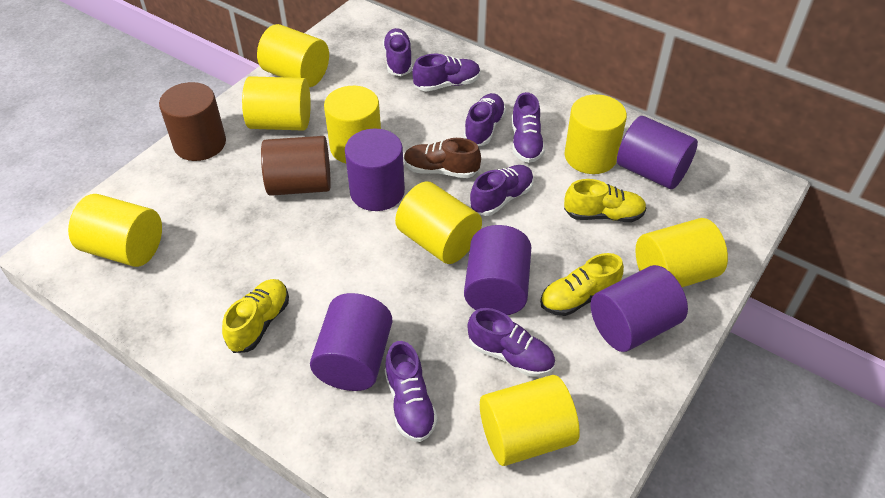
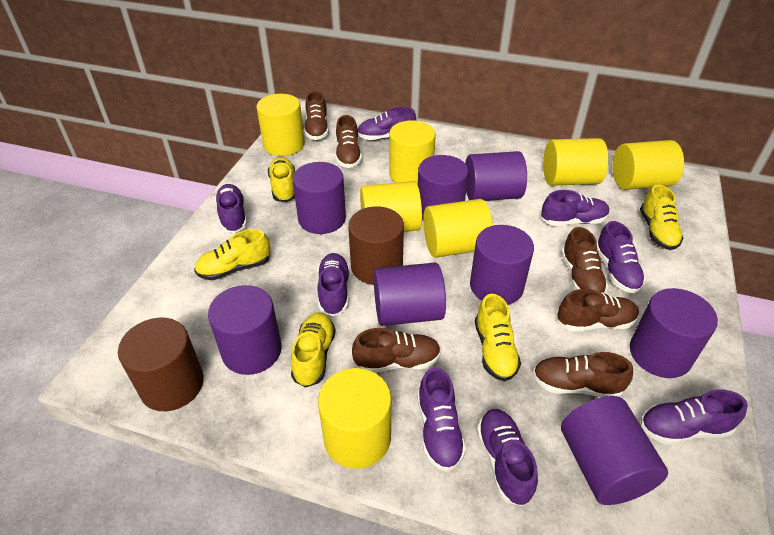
brown shoe: [404,138,481,178] = 1 -> [304,91,329,140] [336,115,362,168] [352,328,441,373] [533,352,633,397] [557,289,639,332] [561,227,608,294] = 6
purple cylinder: [310,293,393,391] [345,129,405,211] [464,225,531,315] [591,265,688,352] [617,116,698,189] = 5 -> [208,285,282,375] [293,162,346,234] [373,263,446,326] [418,155,468,220] [465,151,527,201] [470,225,534,305] [561,396,668,505] [630,288,718,378] = 8
purple shoe: [383,28,412,76] [385,341,438,442] [412,54,481,92] [464,93,506,146] [468,308,555,377] [470,165,534,216] [512,92,545,163] = 7 -> [215,184,247,233] [317,253,350,316] [358,107,416,140] [417,367,466,472] [477,409,538,506] [541,190,609,226] [597,221,646,293] [640,390,748,445] = 8
yellow cylinder: [68,194,162,267] [242,76,311,130] [257,24,329,87] [324,86,381,163] [395,181,482,264] [480,375,580,466] [564,94,627,174] [635,218,728,287] = 8 -> [257,94,305,156] [318,368,391,469] [360,181,422,232] [389,120,436,185] [423,199,493,258] [543,138,608,186] [612,140,684,190] = 7
yellow shoe: [222,279,289,353] [540,253,624,316] [564,179,647,222] = 3 -> [194,229,270,280] [268,157,295,202] [291,312,336,388] [475,294,521,381] [640,184,684,250] = 5

